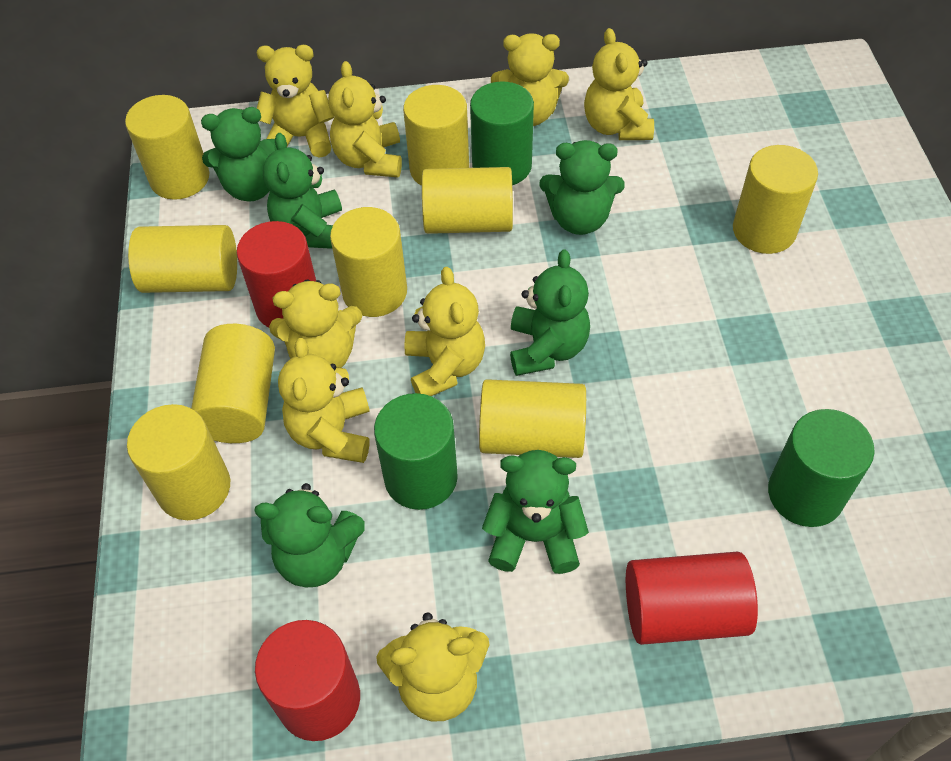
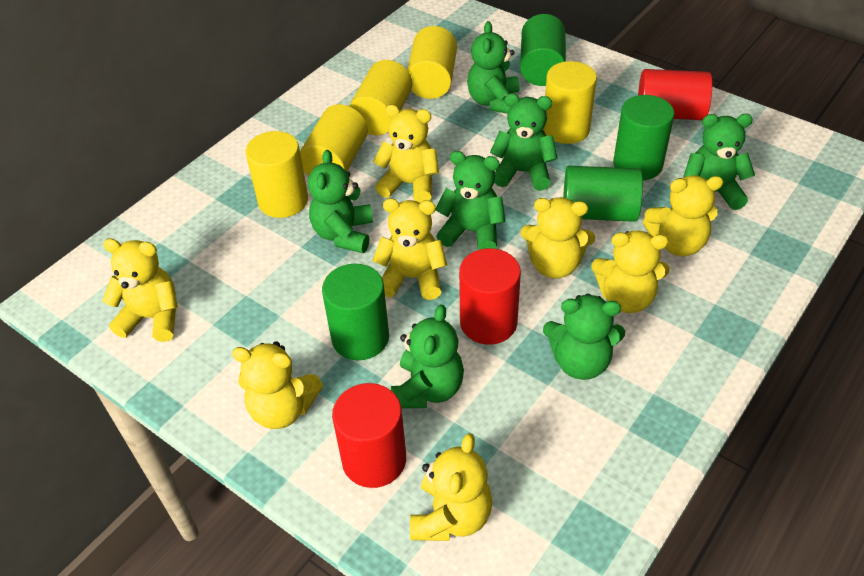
green cylinder: [374,393,458,510] [470,82,534,185] [768,409,875,527] = 3 -> [322,264,389,360] [520,14,566,86] [563,166,643,222] [613,95,674,180] = 4
green teddy bear: [201,107,277,202] [254,483,365,587] [263,133,342,249] [482,450,589,574] [510,249,590,376] [539,140,625,235] = 6 -> [308,150,373,253] [391,304,464,408] [436,151,505,250] [467,21,519,114] [490,93,558,191] [543,294,625,380] [683,114,755,210] = 7
yellow cylinder: [125,95,209,200] [127,404,230,520] [128,225,237,293] [191,324,275,443] [330,207,407,317] [403,85,469,186] [422,167,513,234] [479,379,586,458] [733,145,818,254] = 9 -> [245,131,308,218] [300,104,368,176] [349,60,412,135] [407,26,457,99] [543,61,597,144] = 5

